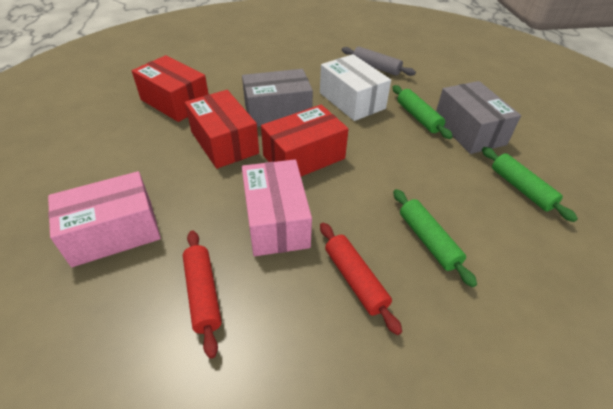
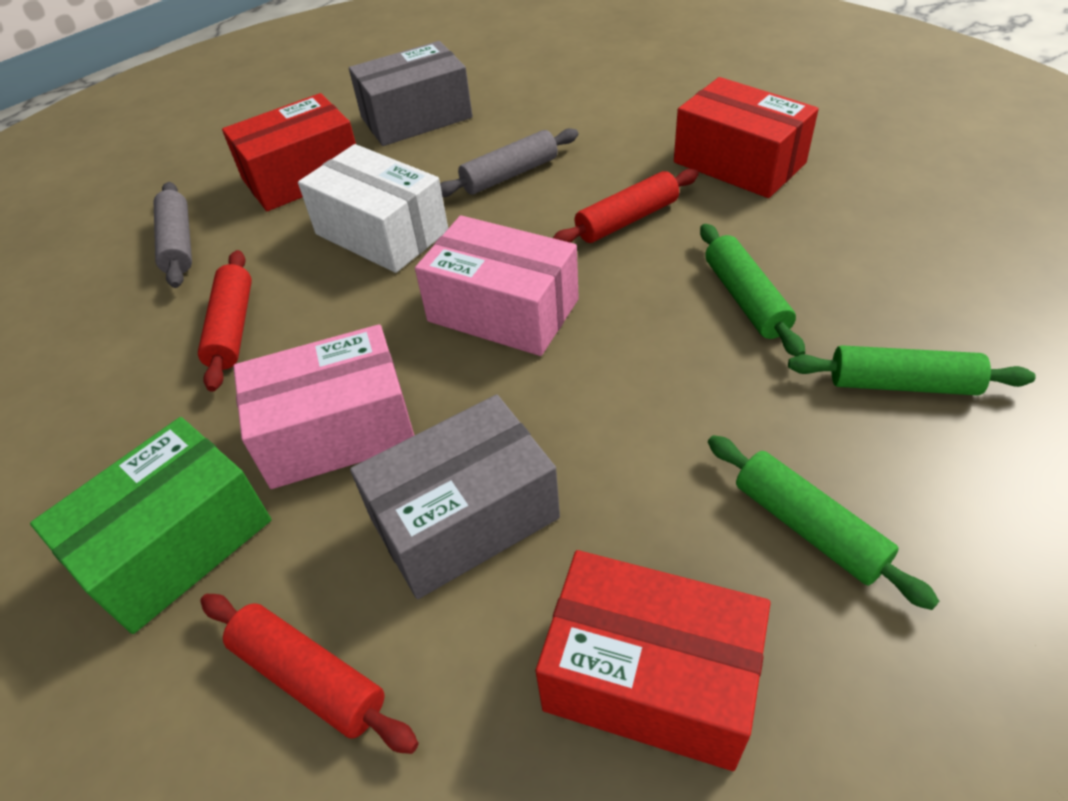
green box: none = 0 -> [30,417,272,634] = 1
grey rolling pin: [342,47,416,76] = 1 -> [154,182,192,288] [440,128,578,197] = 2
red rolling pin: [183,230,222,359] [320,223,402,335] = 2 -> [198,250,252,392] [200,594,419,754] [553,169,699,243] = 3

